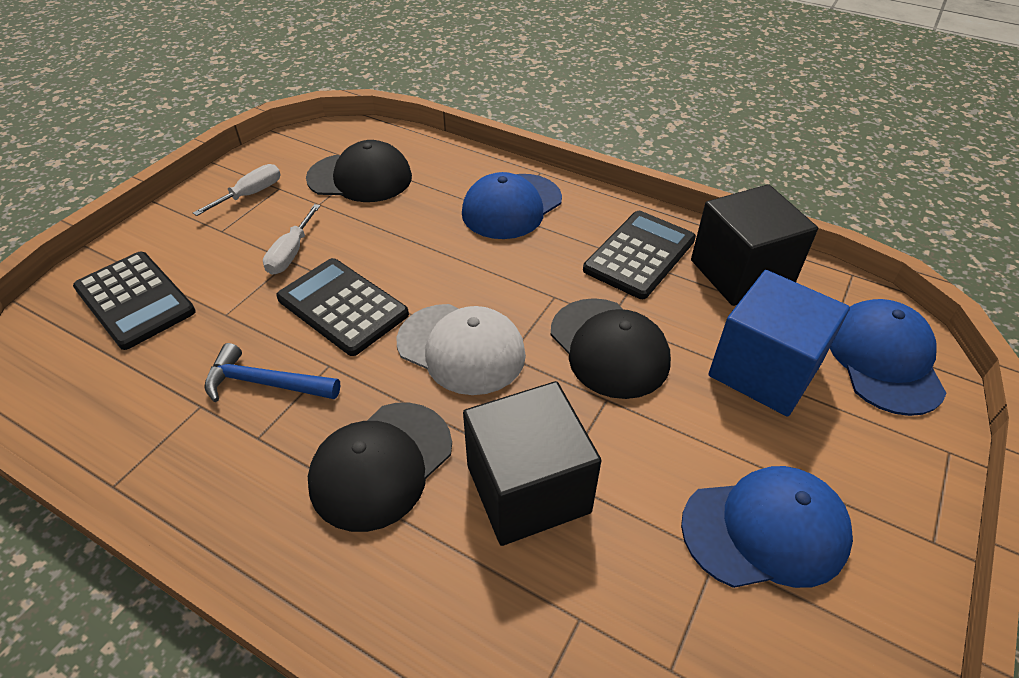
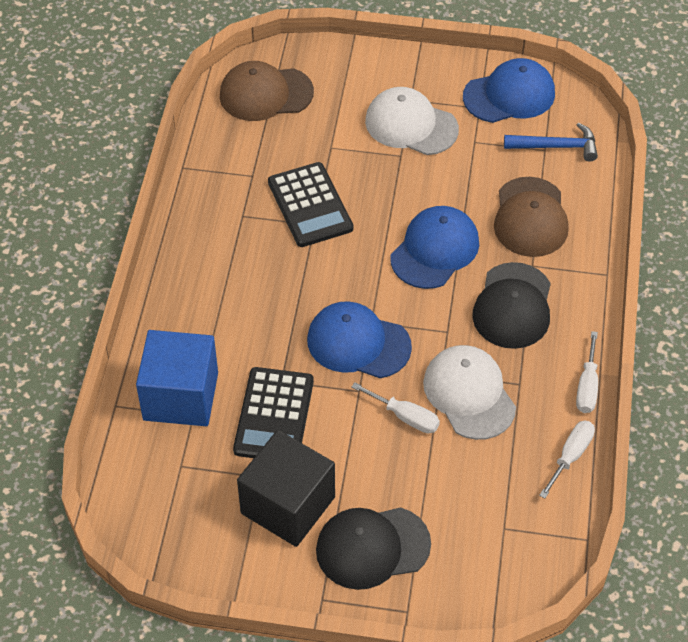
black calculator: [73,252,196,350] [276,258,409,356] [583,211,696,299] = 3 -> [233,367,314,458] [268,162,353,247] = 2
black cap: [306,140,412,202] [308,403,452,532] [551,298,671,399] = 3 -> [316,507,431,590] [472,262,551,349] = 2
black cube: [463,381,601,546] [691,184,818,306] = 2 -> [237,430,335,547] = 1
brown cap: none = 0 -> [220,61,314,121] [494,177,569,257] = 2
white cap: [397,304,526,395] = 1 -> [365,87,459,155] [423,345,516,440] = 2
white screwdriver: [193,164,281,216] [263,204,320,275] = 2 -> [352,382,440,433] [539,421,595,498] [576,331,598,413] = 3

